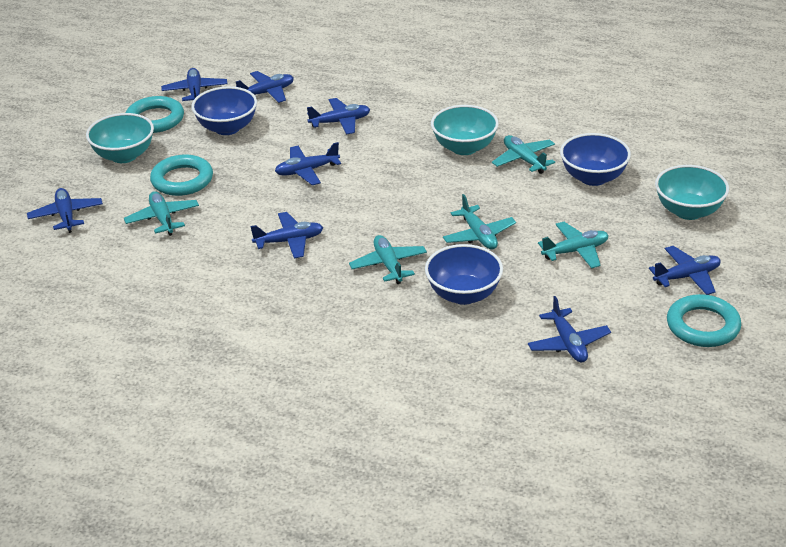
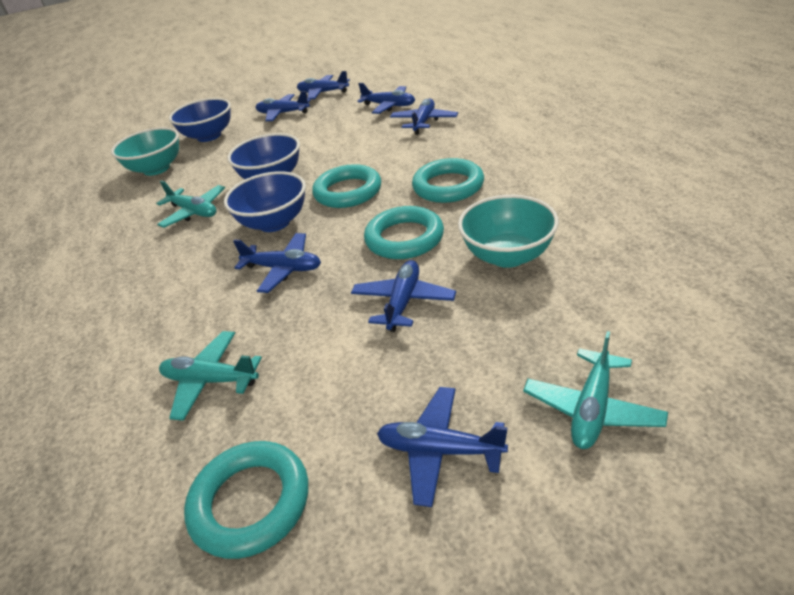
blue plane: [27,188,103,233] [161,68,227,101] [236,71,294,103] [250,212,323,258] [275,142,341,185] [307,98,370,135] [528,296,611,362] [649,246,721,295] = 8 -> [233,233,321,293] [255,91,311,121] [297,71,350,99] [351,260,456,332] [357,83,415,114] [377,387,508,507] [390,98,458,135] = 7
turquoise bowl: [86,113,154,163] [431,105,499,155] [655,165,729,220] = 3 -> [111,127,179,176] [458,195,559,268] = 2
turquoise plane: [124,191,199,236] [349,235,427,284] [443,194,516,250] [492,135,555,174] [538,222,608,268] = 5 -> [156,180,225,228] [159,331,262,421] [523,331,668,449] = 3
turquoise ring: [126,96,184,133] [150,155,213,196] [667,294,741,347] = 3 -> [184,441,308,559] [312,164,381,208] [364,206,444,259] [412,158,484,203] = 4

